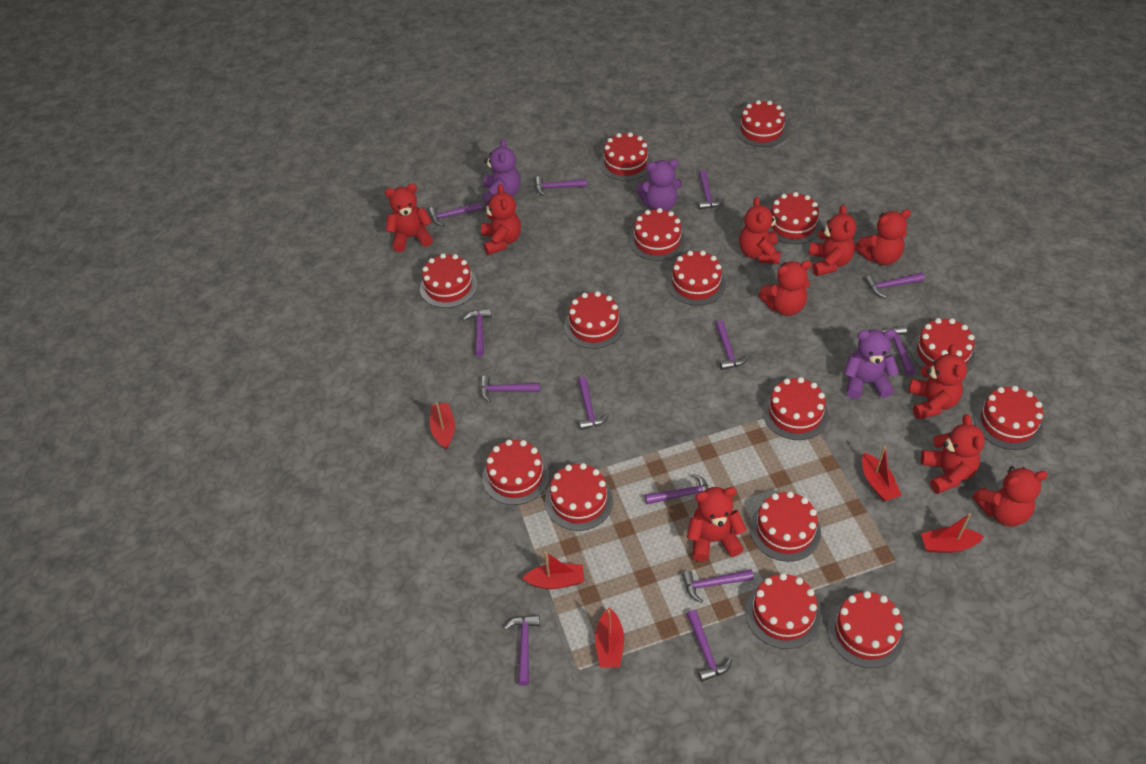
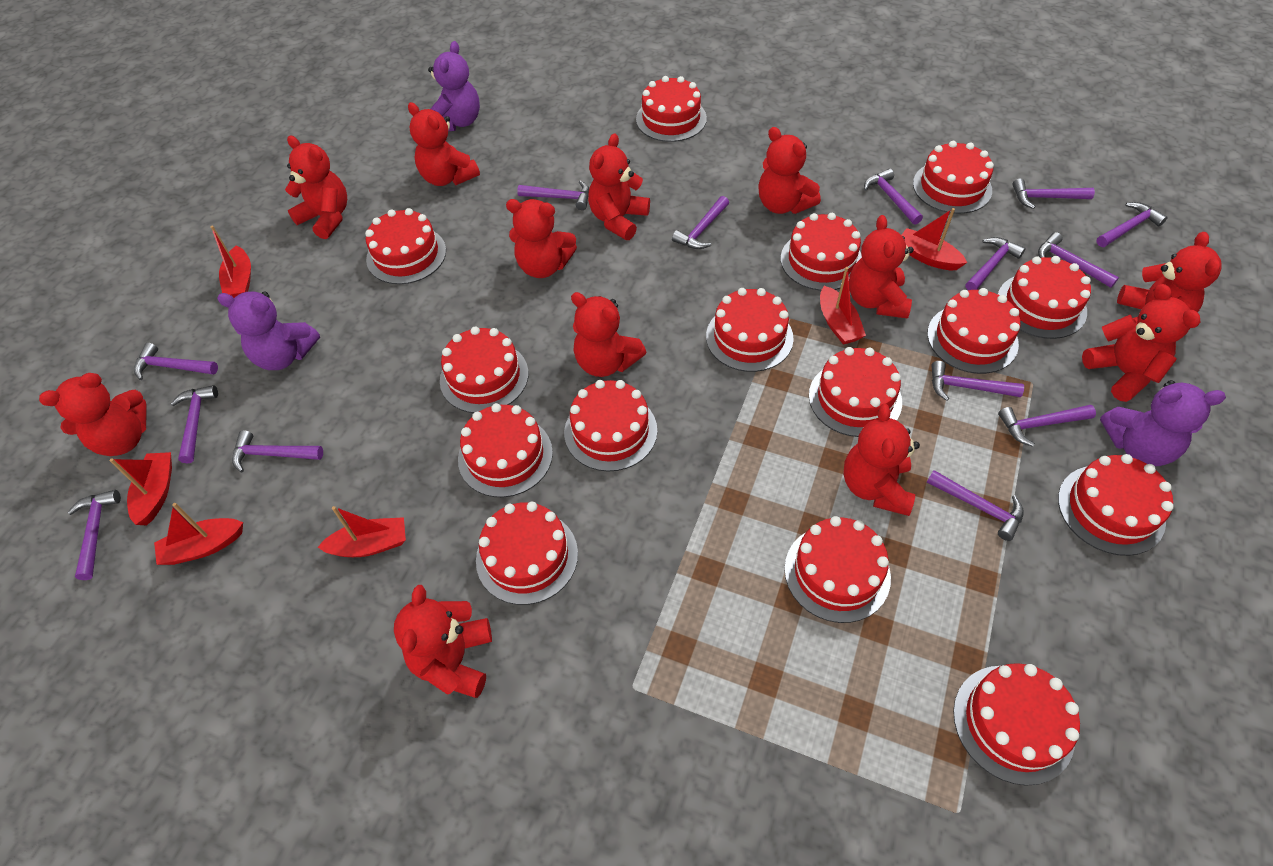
purple hammer: [428,202,482,226] [463,309,492,357] [480,376,540,402] [504,615,540,686] [535,176,587,196] [578,377,609,430] [645,474,708,505] [682,569,754,603] [686,610,732,682] [699,170,724,210] [715,320,749,370] [865,273,925,298] [882,325,915,376] = 13 -> [67,490,121,580] [134,343,218,380] [170,385,218,463] [232,430,323,472] [517,180,589,210] [672,196,729,249] [864,168,923,224] [927,470,1024,541] [931,361,1024,401] [966,237,1026,290] [998,405,1096,447] [1012,178,1095,209] [1038,232,1119,288] [1096,202,1168,247] = 14
red boat: [430,402,455,450] [522,552,584,589] [595,607,624,667] [862,446,902,502] [921,513,984,553] = 5 -> [110,452,172,525] [154,503,243,565] [210,226,251,298] [318,506,406,557] [820,267,866,345] [902,208,967,270] = 6
red teddy bear: [385,184,433,252] [481,184,521,255] [687,487,746,562] [739,197,781,264] [759,260,812,316] [809,205,856,276] [855,209,911,265] [908,345,967,419] [921,414,985,494] [972,466,1048,527] = 10 -> [39,373,146,456] [285,136,347,239] [394,585,492,698] [408,102,480,186] [506,199,577,278] [571,292,646,377] [588,133,650,240] [758,127,821,214] [843,404,920,516] [849,215,914,319] [1082,284,1201,402] [1117,232,1222,323] = 12

